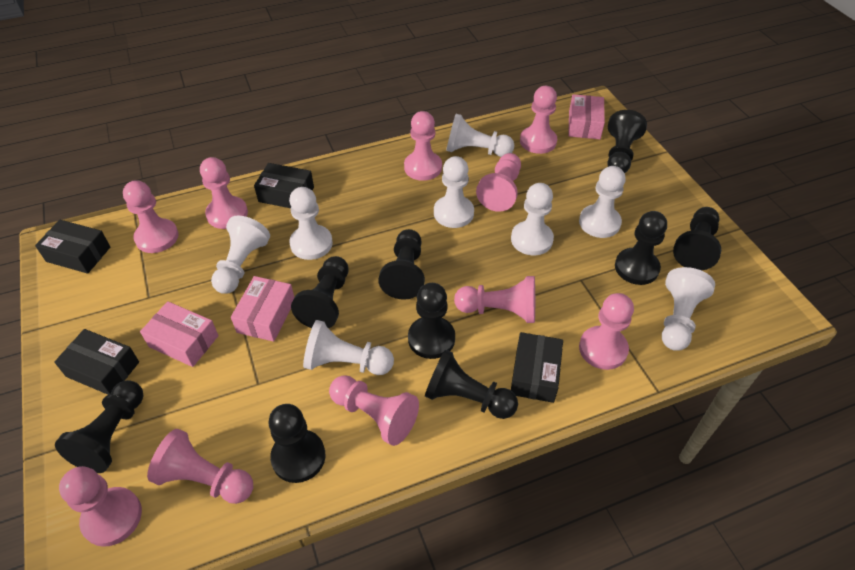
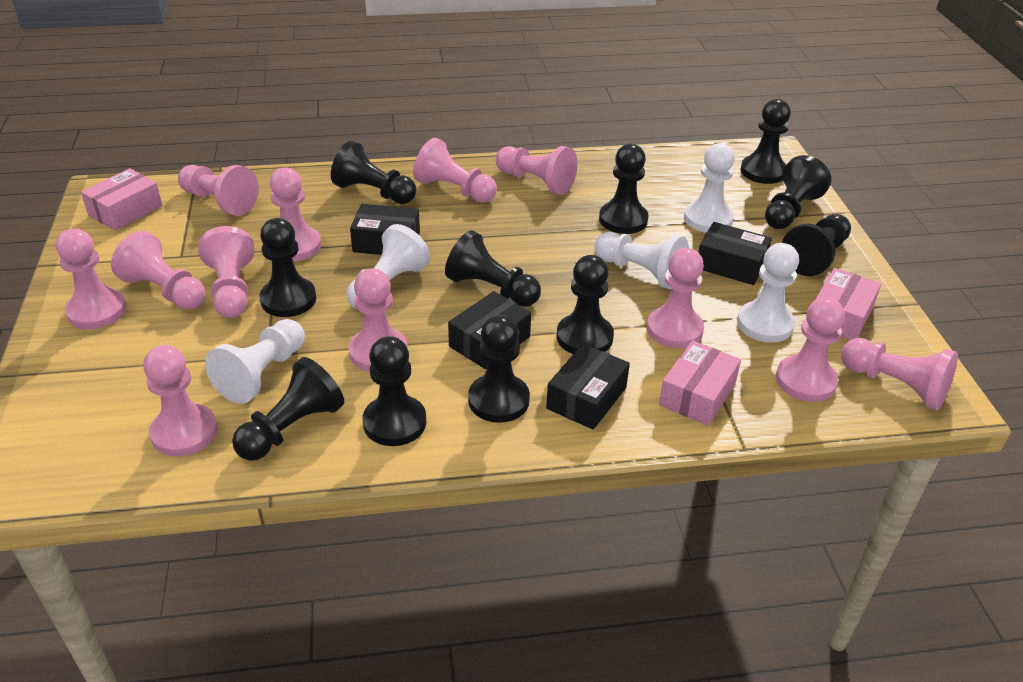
black pawn: [55,380,143,473] [269,404,326,483] [291,256,349,328] [378,229,425,300] [408,283,455,359] [425,349,518,419] [607,110,647,173] [615,211,667,285] [673,207,721,271] = 9 -> [232,357,344,461] [260,218,316,317] [331,141,416,204] [363,336,426,446] [445,230,541,307] [468,315,530,423] [556,255,614,354] [599,144,649,234] [740,99,791,184] [765,155,831,229] [782,214,851,276] = 11
pink pawn: [59,466,142,547] [123,180,179,253] [147,429,253,504] [200,157,248,229] [329,375,419,446] [404,111,442,181] [454,276,535,323] [476,153,521,212] [520,86,557,154] [579,293,634,370] = 10 -> [56,229,126,329] [111,231,206,310] [143,345,217,456] [178,165,259,216] [198,226,255,318] [270,167,321,261] [348,268,408,372] [413,138,497,203] [496,146,577,195] [647,248,704,348] [776,297,845,402] [841,338,958,411] = 12
white pawn: [211,216,270,294] [289,187,333,260] [303,320,394,375] [434,156,474,228] [446,114,514,157] [511,183,554,255] [579,166,626,238] [662,267,715,351] = 8 -> [205,319,305,404] [347,224,431,310] [594,232,689,289] [684,143,735,233] [737,243,799,343] = 5

